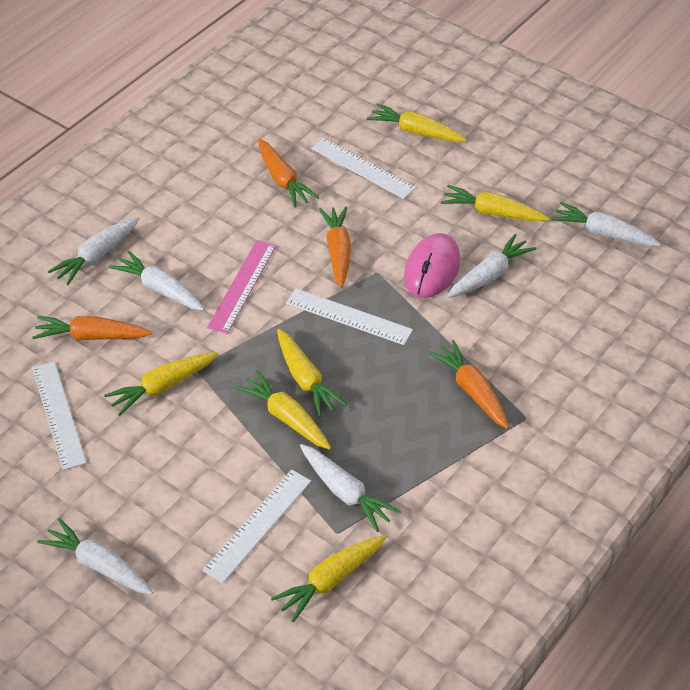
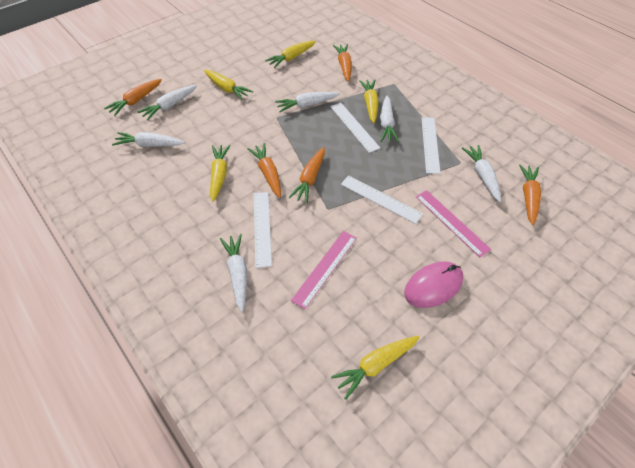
orange carrot: [32,316,152,341] [258,139,319,207] [319,206,351,288] [428,340,509,429] = 4 -> [104,79,162,116] [247,143,281,198] [288,147,325,203] [333,44,352,82] [519,164,541,225] = 5
pink ruler: [207,240,276,334] = 1 -> [291,231,357,309] [416,190,491,257] = 2
yellow carrot: [104,352,218,416] [235,370,331,450] [271,535,387,622] [277,329,347,417] [367,103,467,142] [441,185,549,222] = 6 -> [204,70,253,100] [210,145,231,202] [265,41,316,68] [331,336,420,400] [359,80,379,123] = 5

